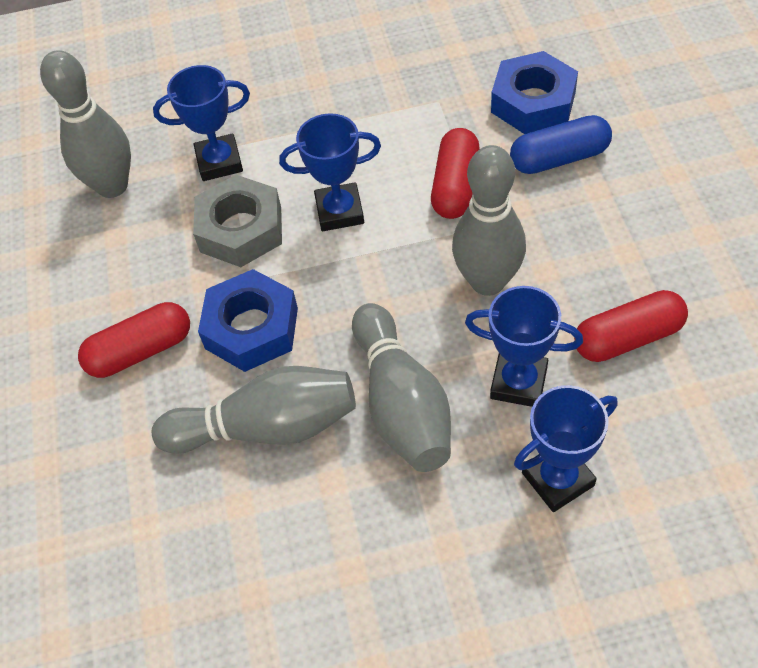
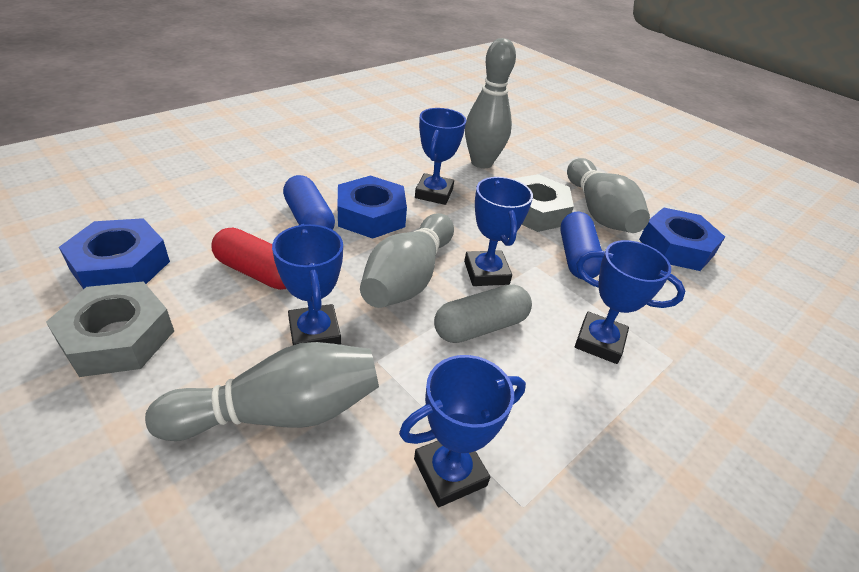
blue capsule: [510,115,612,174] = 1 -> [283,175,335,230] [560,212,603,279] = 2
blue nut: [198,269,298,372] [491,51,578,134] = 2 -> [59,218,170,289] [337,176,407,239] [639,208,725,271] = 3
blue trophy: [153,65,250,181] [279,113,381,231] [465,286,583,407] [514,385,617,512] = 4 -> [272,224,343,345] [399,355,526,507] [415,108,466,205] [464,177,533,286] [575,240,685,364] = 5
grey capsule: none = 0 -> [434,284,532,343] = 1
grey nut: [193,175,282,267] = 1 -> [46,281,174,377] [513,174,574,232] = 2
red capsule: [78,302,190,378] [431,128,480,219] [574,290,688,362] = 3 -> [211,228,287,290] = 1

